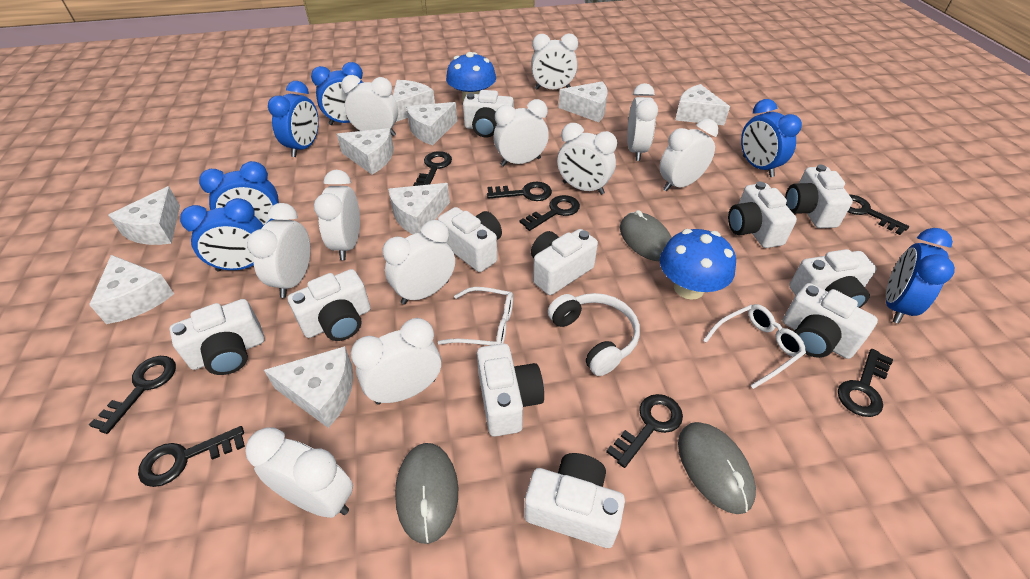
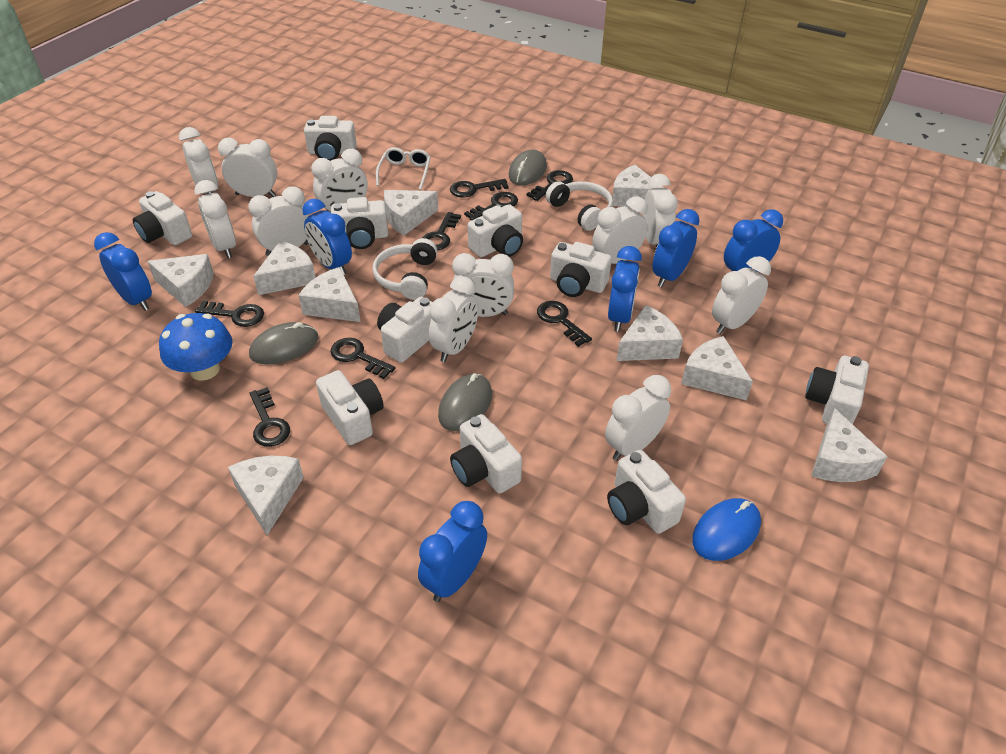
blue mouse: none = 0 -> [692,498,761,561] = 1
blue mushroom: [446,52,496,102] [660,229,736,300] = 2 -> [159,313,232,381] = 1
white camera: [170,299,265,375] [288,269,371,341] [438,207,502,272] [463,90,514,138] [477,344,544,437] [524,453,625,548] [531,229,598,295] [728,182,797,248] [783,283,878,359] [785,164,853,228] [789,249,877,308] = 11 -> [133,191,192,245] [304,116,357,161] [316,370,384,445] [331,197,388,249] [377,297,433,363] [450,414,522,493] [468,204,523,257] [550,242,612,297] [607,450,686,534] [805,356,869,424] = 10
white glasses: [438,287,513,345] [703,304,806,389] = 2 -> [376,147,431,190] = 1
white headphones: [548,293,640,376] = 1 -> [372,238,437,300] [546,181,613,231] = 2

